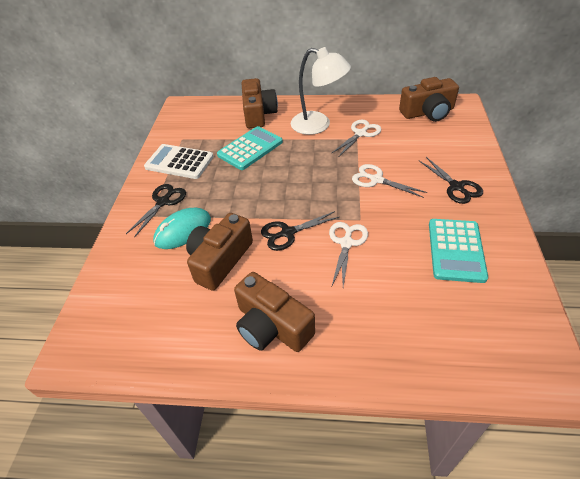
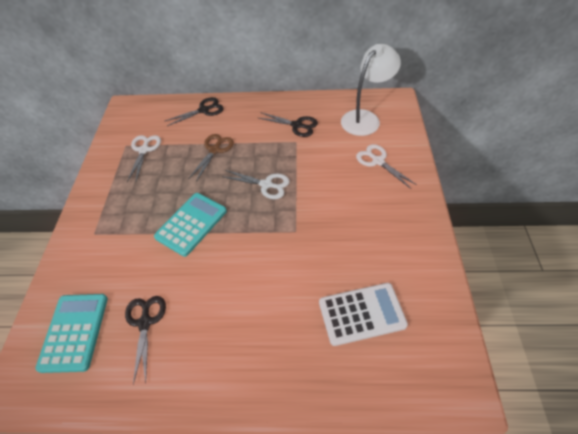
brown camera: [186,213,253,291] [234,272,315,352] [242,78,278,128] [399,77,459,122] = 4 -> none = 0
brown scissors: none = 0 -> [189,134,234,182] = 1
turquoise mouse: [153,208,211,249] = 1 -> none = 0

